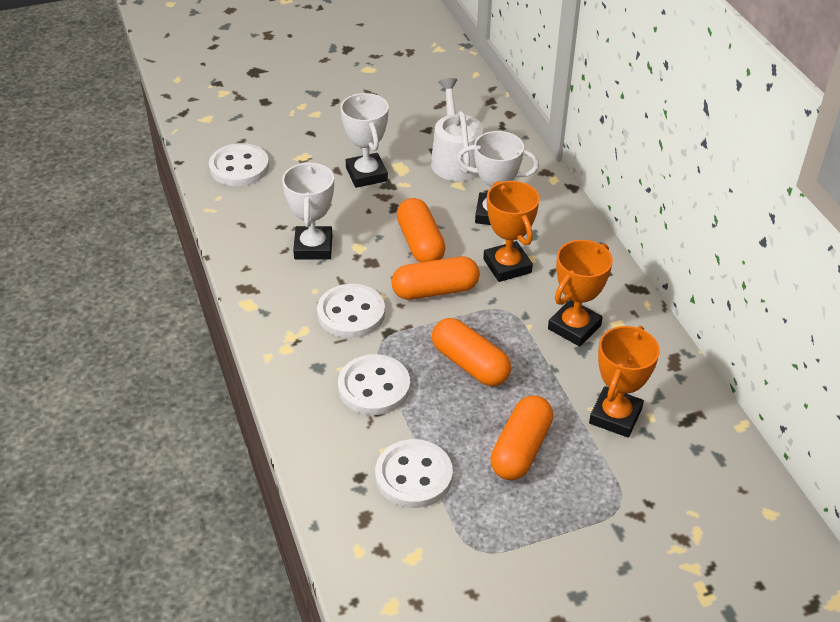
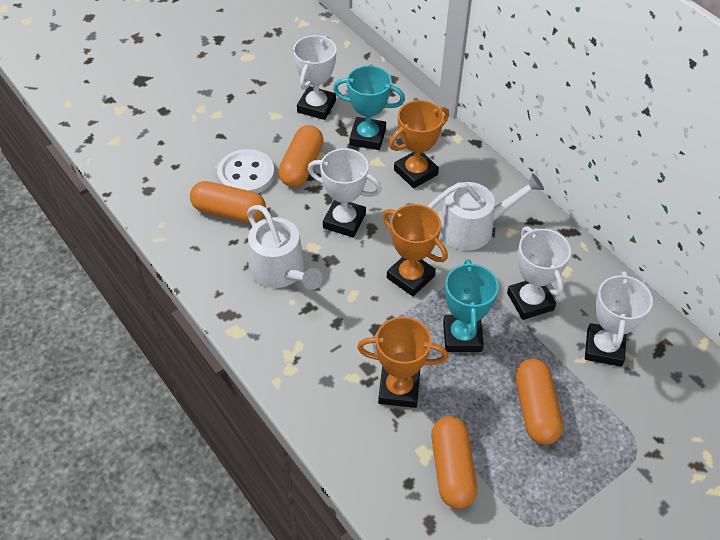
turquoise trophy: none = 0 -> [333,65,405,150] [443,259,499,352] = 2
white button: [209,143,269,186] [317,284,385,338] [338,354,410,415] [375,439,453,508] = 4 -> [217,149,275,193] = 1
white trophy: [282,162,334,259] [340,93,389,188] [457,131,539,225] = 3 -> [293,35,337,120] [308,148,382,238] [507,226,571,320] [585,271,653,367] = 4
white watering can: [431,78,484,181] = 1 -> [247,205,323,290] [427,173,544,251] = 2

